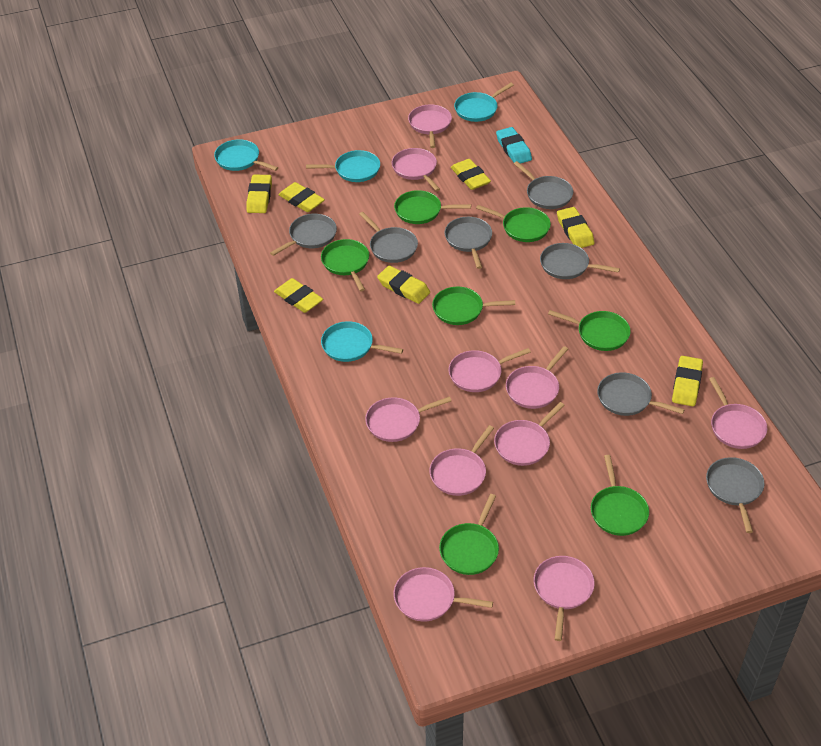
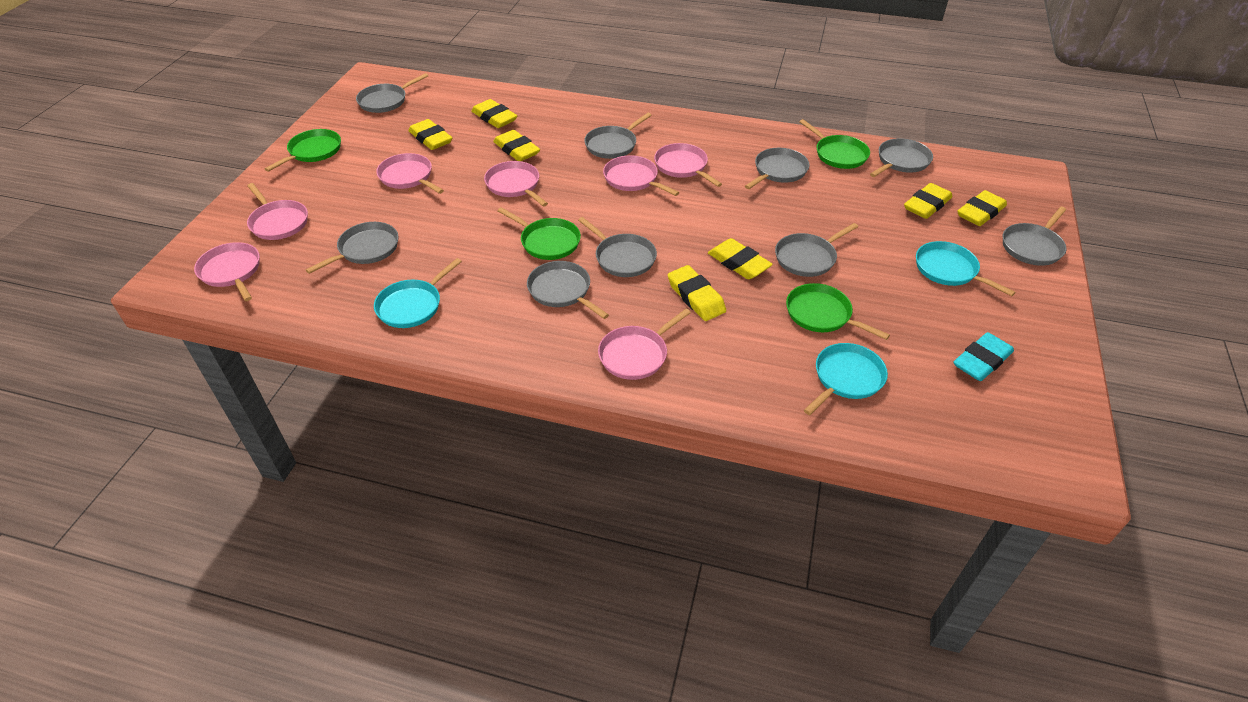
green pan: [321,239,369,291] [394,190,471,224] [432,287,515,325] [439,494,499,575] [476,205,551,242] [548,310,631,351] [591,455,649,536] = 7 -> [264,129,341,172] [497,207,581,260] [786,283,890,340] [799,119,870,169] = 4
grey pan: [270,214,337,256] [359,212,418,263] [444,217,492,269] [514,161,573,209] [540,243,620,279] [597,372,685,416] [706,457,764,533] = 7 -> [305,222,399,274] [356,73,428,113] [527,261,609,319] [578,217,657,277] [584,113,652,159] [745,148,810,189] [775,223,858,277] [870,138,933,177] [1003,207,1067,266] = 9
pink pan: [365,397,451,442] [392,148,440,191] [394,567,493,622] [408,105,452,148] [429,425,494,496] [449,348,531,392] [494,402,565,466] [506,346,568,409] [534,556,595,641] [709,377,767,449] = 10 -> [194,242,260,301] [247,183,308,240] [376,153,444,194] [484,161,548,207] [598,309,691,380] [603,155,680,196] [654,143,722,187] = 7
turquoise pan: [214,139,278,171] [306,150,380,182] [321,321,403,362] [454,83,514,122] = 4 -> [374,258,462,328] [804,343,888,415] [916,241,1015,296] = 3

